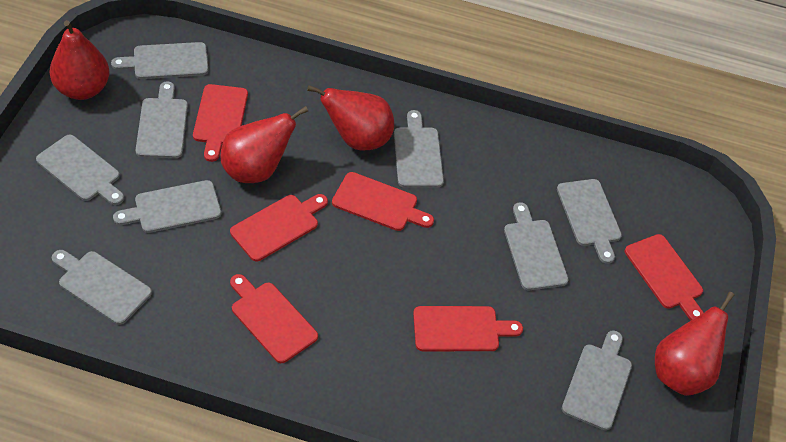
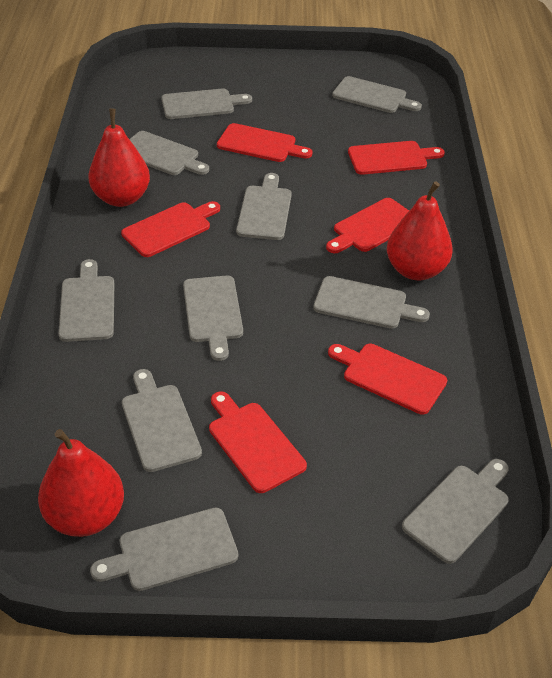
grey cutting board: [36,135,124,205] [52,250,152,325] [111,42,209,79] [113,180,221,233] [136,81,188,158] [394,110,444,188] [504,202,569,290] [557,179,622,264] [562,330,632,430] = 9 -> [59,259,114,342] [90,508,238,591] [122,369,202,472] [129,131,209,175] [161,89,252,119] [183,276,243,361] [236,173,292,240] [313,276,430,329] [332,76,422,113] [402,459,509,564] = 10
red pear: [49,20,110,100] [220,106,308,183] [307,85,394,150] [655,292,735,396] = 4 -> [38,429,124,537] [89,109,150,207] [387,181,453,280] = 3

